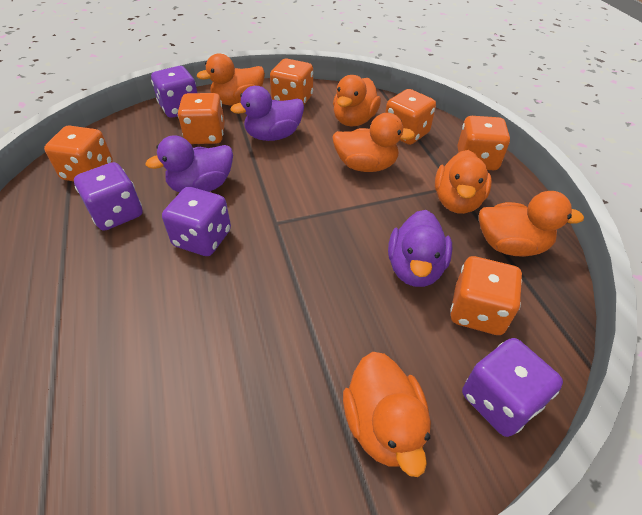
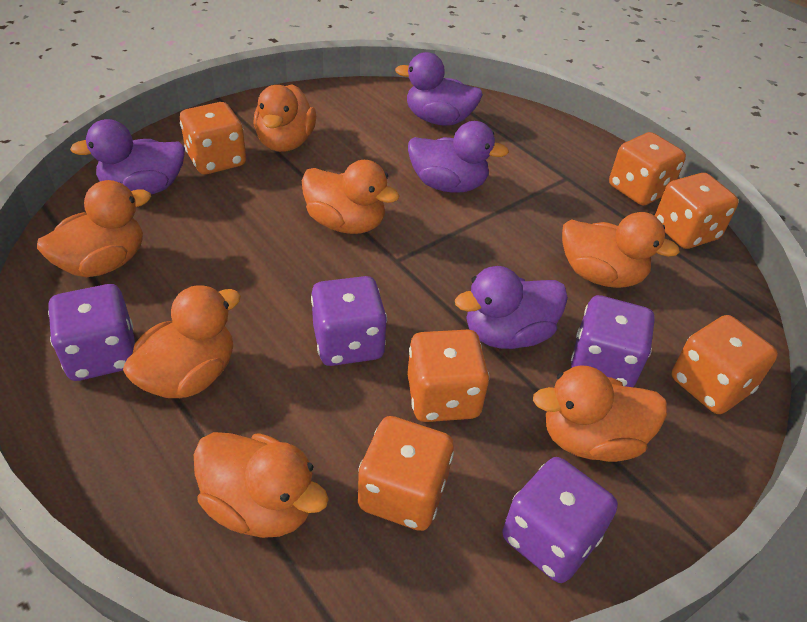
orange duck: [197,53,265,106] [332,113,415,172] [333,75,381,127] [343,352,431,477] [435,150,492,214] [479,191,584,257] = 6 -> [37,180,151,277] [123,285,241,398] [194,432,329,538] [254,84,316,152] [302,160,400,234] [533,365,667,462] [562,212,680,288] = 7
purple duck: [145,135,233,193] [231,86,304,141] [388,210,452,287] = 3 -> [70,119,185,194] [395,52,483,126] [408,121,509,192] [455,266,568,349] = 4

